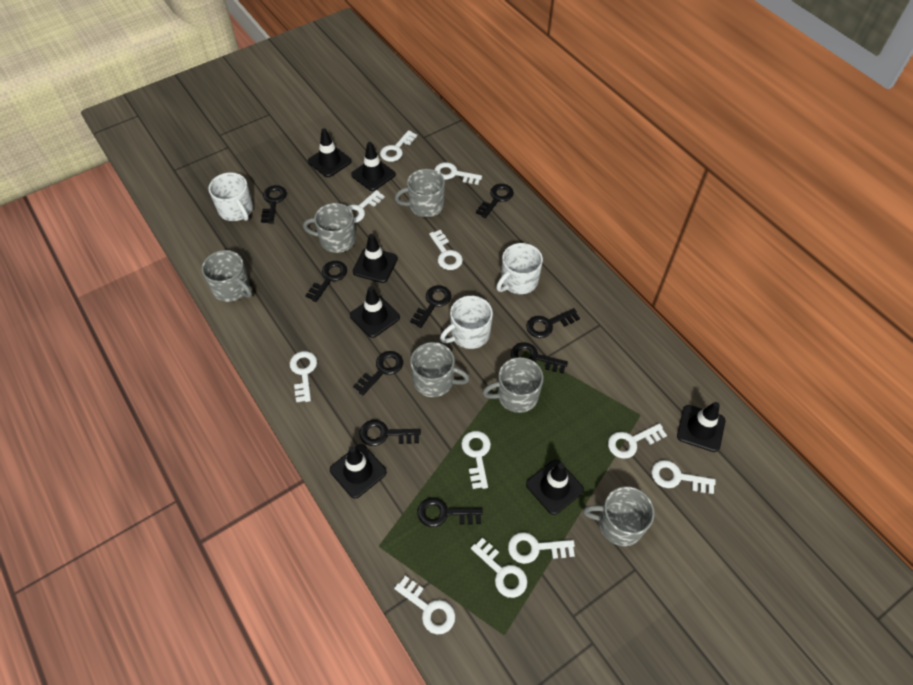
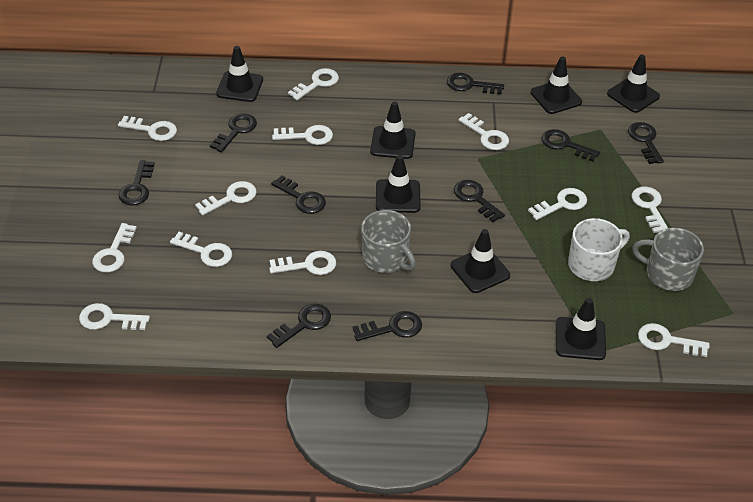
grey mug: [202,250,252,302] [303,203,356,253] [395,169,445,217] [410,342,470,397] [482,357,543,413] [583,486,655,546] = 6 -> [361,210,416,273] [632,228,704,291] = 2
white key: [290,351,317,402] [348,190,385,223] [380,130,417,162] [394,576,455,634] [429,230,463,270] [435,162,482,185] [461,431,491,489] [471,538,527,598] [508,532,575,564] [608,423,667,459] [651,460,716,494] = 11 -> [79,303,150,330] [92,223,137,273] [118,116,177,141] [170,232,232,267] [195,181,257,216] [269,251,336,275] [272,125,333,145] [288,68,339,100] [458,113,509,150] [528,188,587,220] [632,186,668,233] [638,323,710,357] = 12
white mug: [209,172,253,221] [440,296,493,349] [496,243,543,294] = 3 -> [568,218,630,281] = 1

